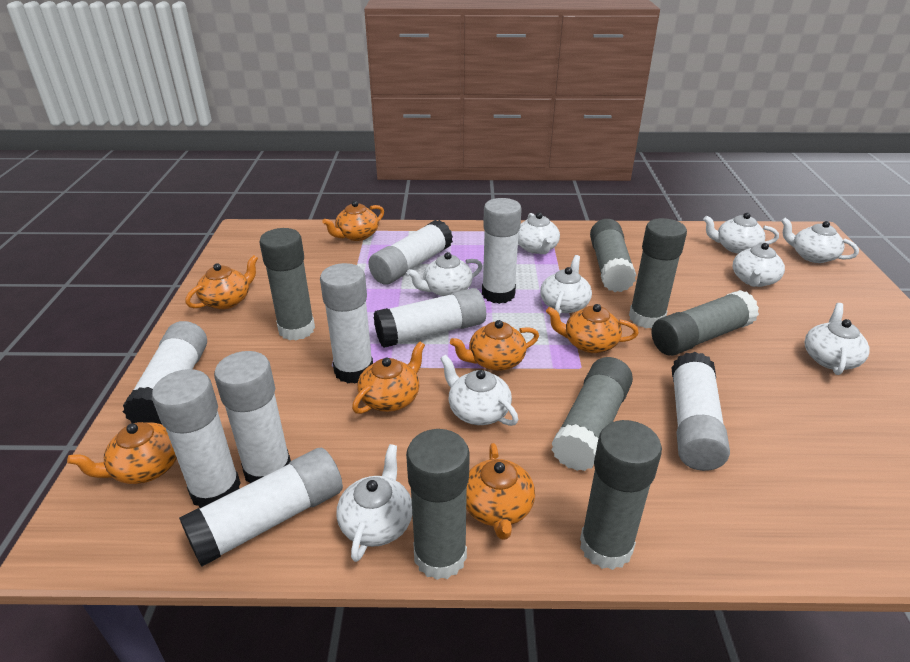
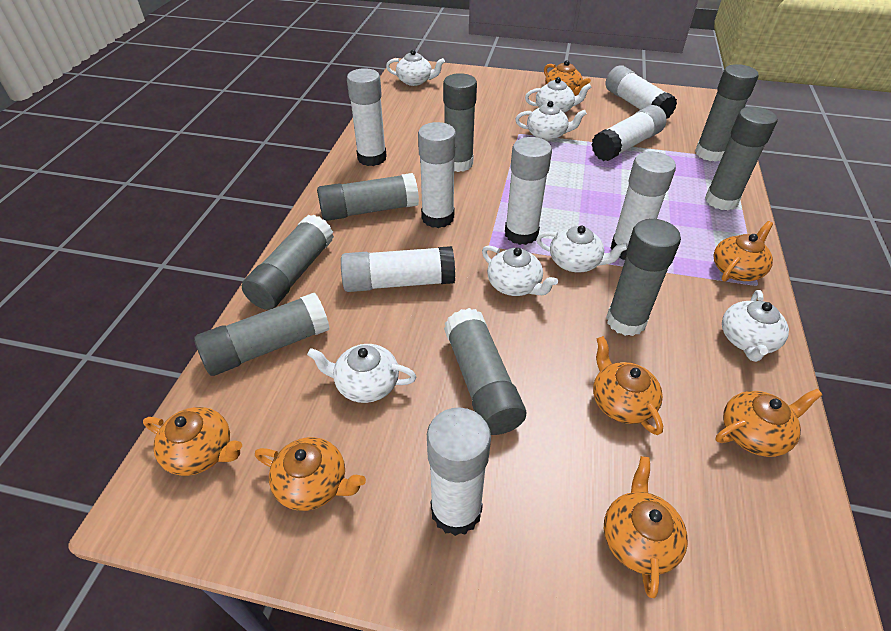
grey glue stick: [259,228,315,340] [406,429,470,580] [551,357,633,471] [580,420,662,570] [590,219,636,292] [629,218,687,329] [652,290,759,356] = 7 -> [194,293,330,376] [242,214,334,310] [317,173,419,221] [443,73,477,172] [444,308,526,435] [606,219,681,336] [695,64,759,162] [705,107,777,210] = 8
white glue stick: [123,321,207,424] [152,369,241,508] [179,448,343,566] [214,351,291,483] [320,263,373,384] [368,220,453,285] [374,288,486,348] [482,198,522,304] [672,352,730,471] = 9 -> [341,246,455,292] [347,68,387,166] [418,122,456,228] [427,407,491,536] [505,137,552,245] [591,105,667,161] [606,65,677,119] [611,151,676,260] = 8
white teapot: [336,444,412,562] [407,252,483,296] [440,355,518,426] [518,213,560,254] [540,255,592,315] [703,213,779,254] [733,243,785,287] [781,218,859,263] [805,303,869,375] = 9 -> [307,344,417,403] [386,50,445,86] [482,245,558,296] [515,101,587,141] [525,77,591,113] [536,226,628,272] [722,290,789,362] = 7

